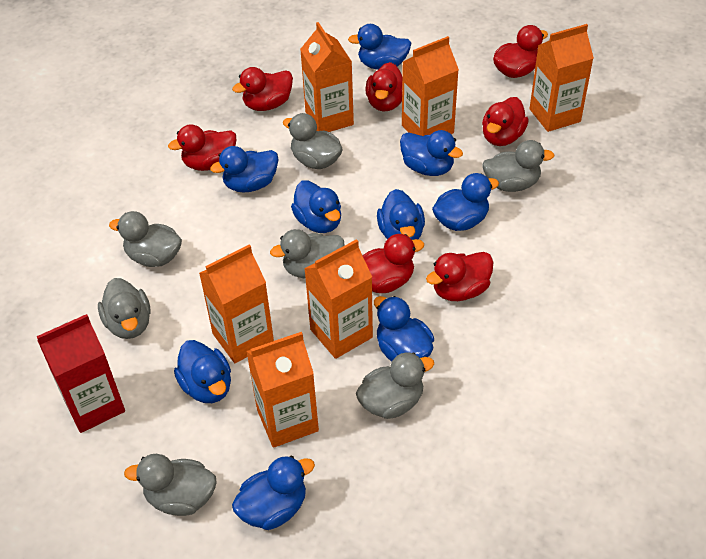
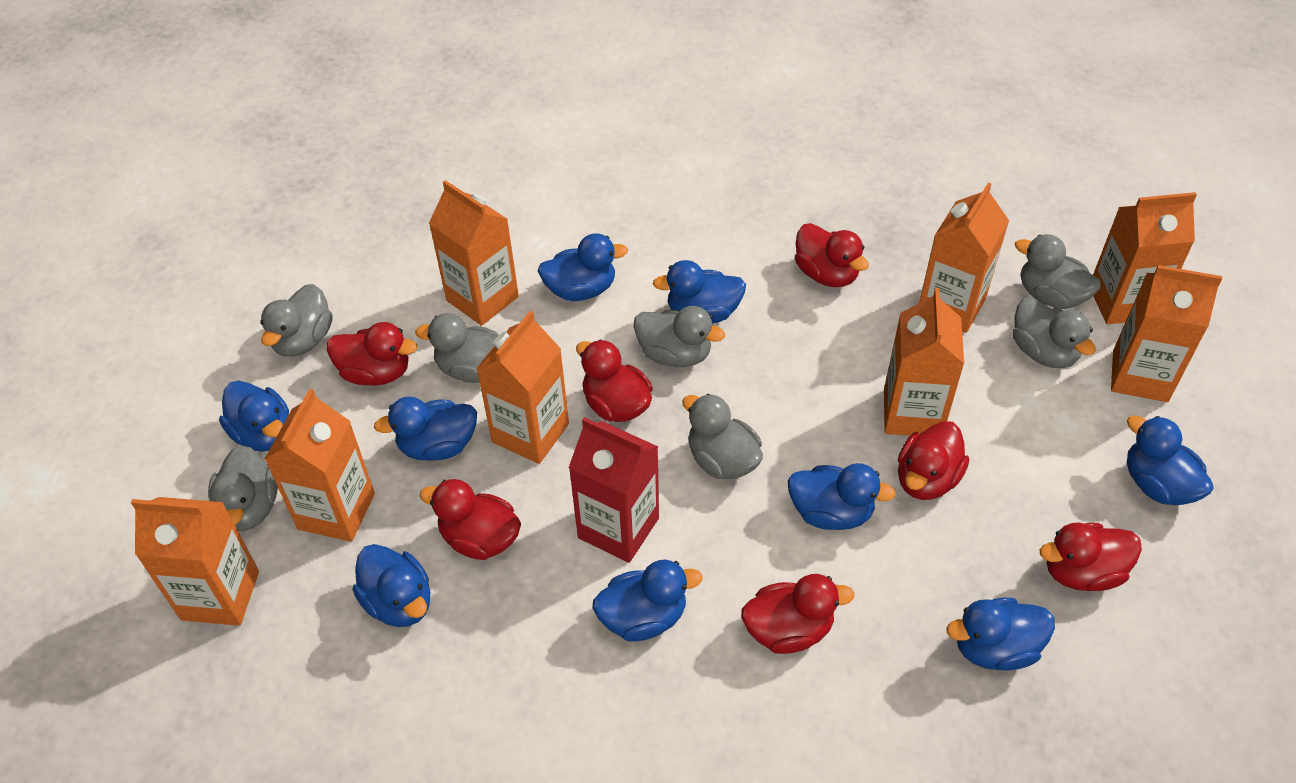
orange carton: [199,244,274,363] [246,332,319,448] [300,22,354,132] [304,239,373,359] [402,36,459,136] [529,24,594,132] = 6 -> [131,497,259,626] [264,389,375,542] [429,180,519,326] [476,311,569,464] [884,288,964,436] [919,183,1009,333] [1093,192,1197,324] [1111,265,1222,402] = 8

